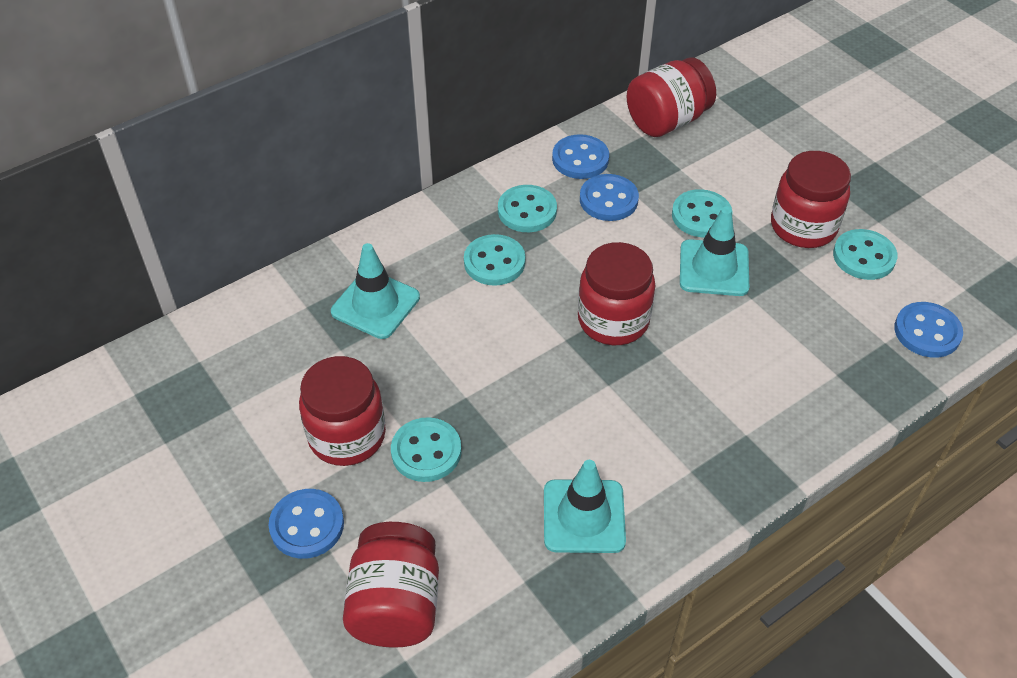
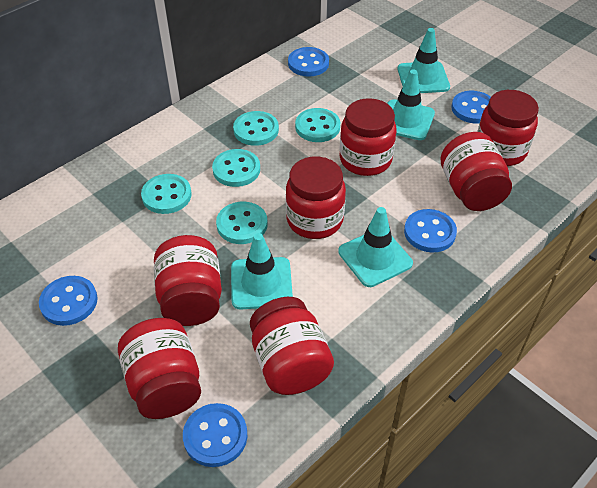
blue button: [269,489,344,559] [552,134,609,179] [580,174,639,221] [894,302,963,358] = 4 -> [39,276,98,326] [183,403,247,467] [288,47,329,76] [404,209,457,252] [451,91,491,123] = 5
red jar: [299,356,386,466] [343,522,439,648] [578,242,655,345] [627,57,716,137] [771,151,851,248] = 5 -> [118,318,201,419] [154,235,222,326] [250,297,334,395] [286,157,346,239] [339,98,396,176] [440,132,512,211] [477,90,539,166] = 7
turquoise traffic cone: [331,243,420,339] [544,460,626,553] [680,207,749,296] = 3 -> [231,233,293,309] [338,207,413,287] [387,69,435,140] [398,28,450,93] = 4

